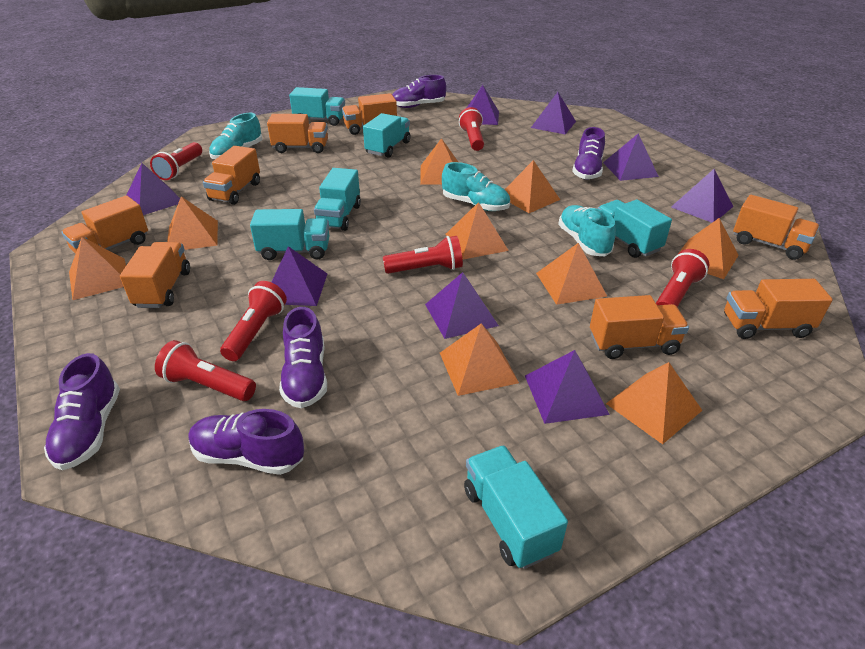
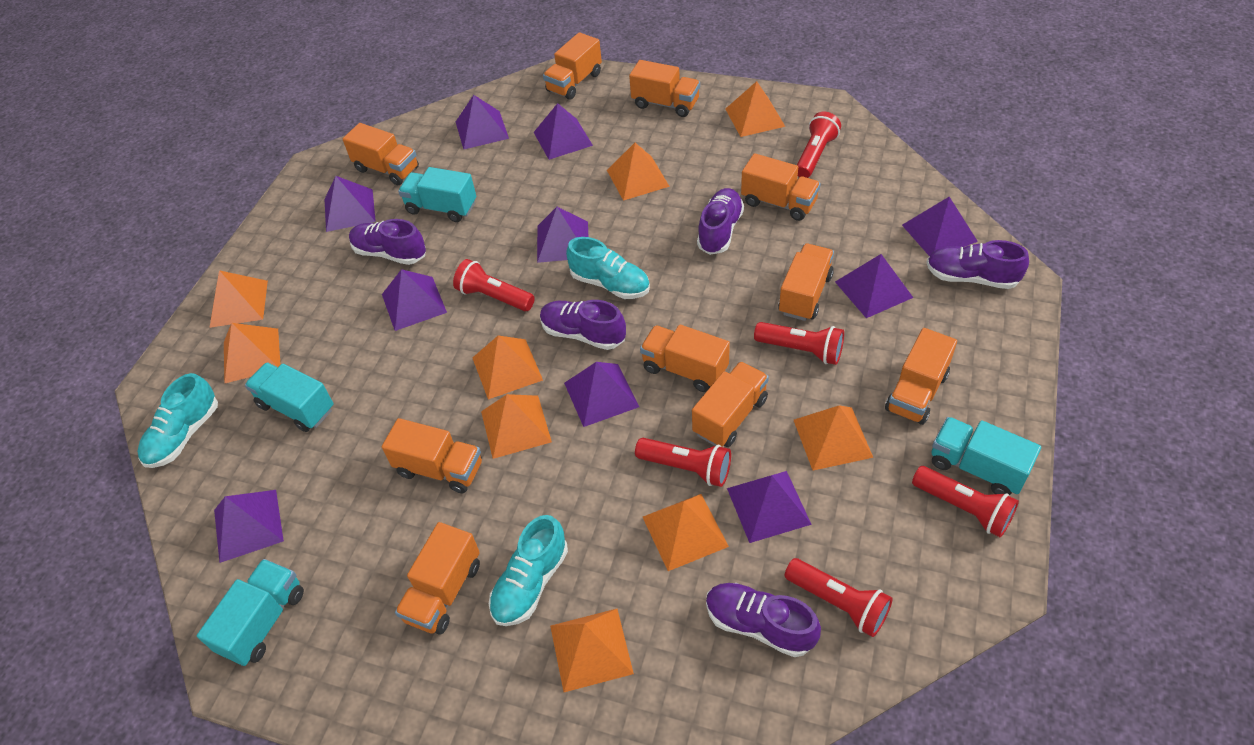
orange truck: [62,195,148,254] [120,242,190,308] [203,146,260,205] [267,114,328,153] [342,93,397,135] [590,295,689,359] [724,279,833,339] [733,195,820,260] = 8 -> [343,123,419,185] [382,418,482,493] [395,522,480,635] [543,32,602,100] [629,60,700,117] [640,325,730,392] [692,361,769,447] [741,153,821,221] [778,244,834,321] [885,328,957,425] = 10
purple pyramid: [127,163,180,215] [272,246,327,306] [425,272,499,339] [467,85,499,125] [525,350,610,424] [531,92,576,134] [603,133,659,181] [671,169,733,223] = 8 -> [214,490,284,563] [325,176,376,232] [382,269,447,331] [456,95,509,149] [534,103,593,160] [537,207,588,263] [564,362,639,427] [727,471,812,543] [835,254,913,318] [902,197,978,256] = 10
turquoise truck: [250,209,329,260] [289,87,345,126] [314,168,361,231] [363,113,411,158] [464,445,568,569] [597,200,672,258] = 6 -> [197,559,304,666] [245,362,334,432] [398,167,476,222] [932,417,1041,496] = 4

